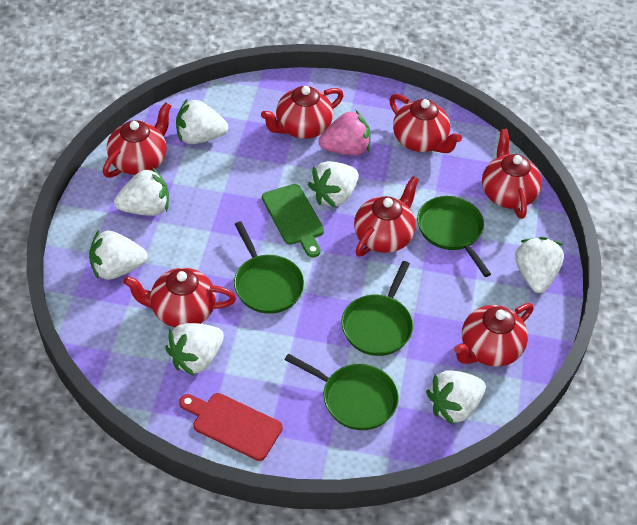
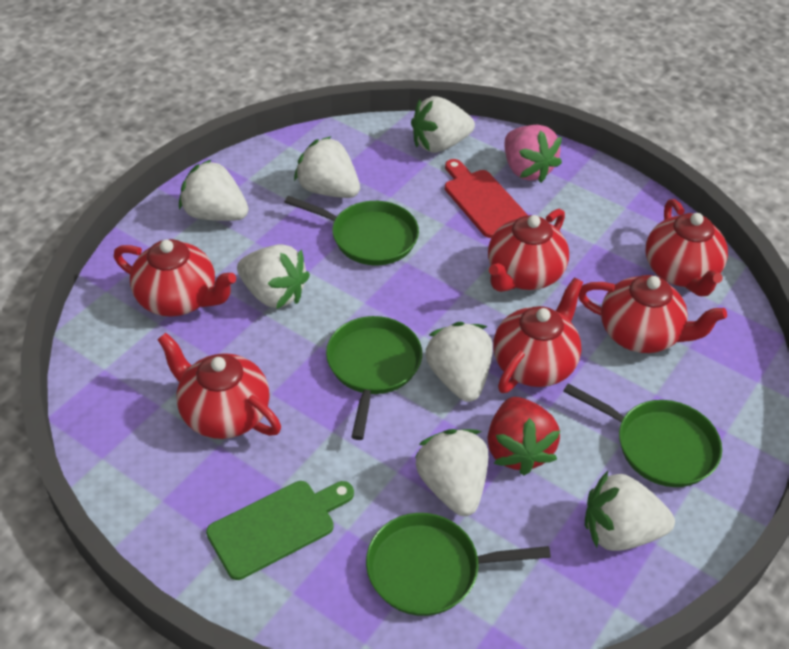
red strawberry: none = 0 -> [487,397,560,476] = 1
red teapot: [103,102,171,178] [123,268,236,328] [261,86,344,139] [354,176,419,256] [389,94,462,153] [454,303,534,367] [482,129,542,219] = 7 -> [114,239,236,317] [157,333,281,439] [488,209,569,292] [493,277,583,393] [578,275,727,353] [645,199,728,296] = 6

